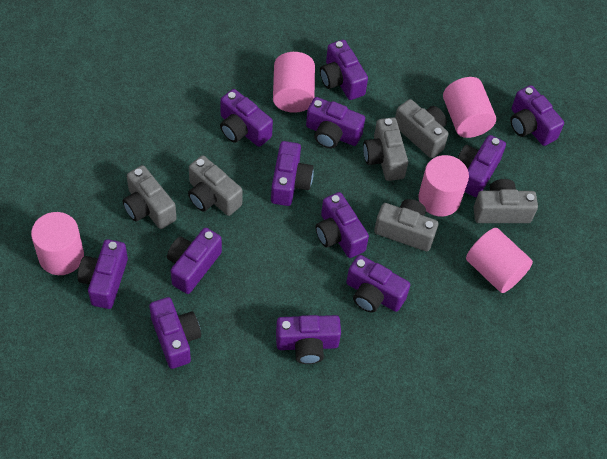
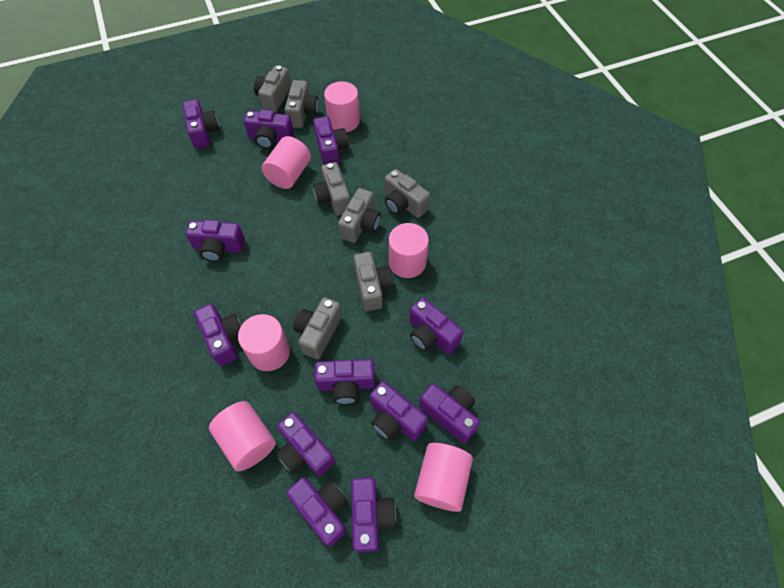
grey camera: [122,165,177,229] [188,155,243,216] [363,117,408,181] [374,199,438,251] [395,99,449,158] [473,179,538,223] = 6 -> [254,66,291,113] [285,80,319,128] [293,297,342,359] [313,162,351,216] [338,188,381,243] [354,252,394,311] [385,169,430,218] = 7
pink cylinder: [31,212,84,275] [273,52,315,113] [418,155,469,217] [443,77,496,138] [466,228,533,293] = 5 -> [209,401,276,471] [238,314,290,371] [262,136,311,189] [324,81,360,132] [389,223,429,278] [414,443,473,512] = 6

